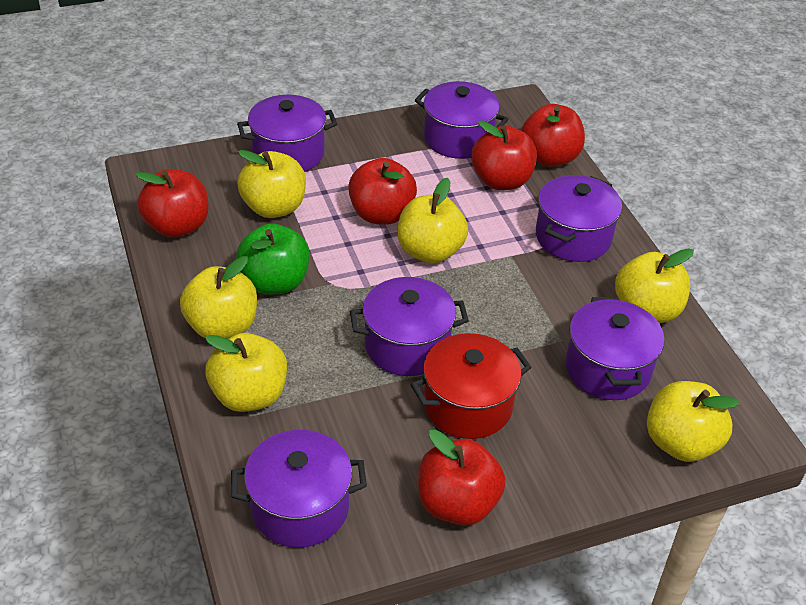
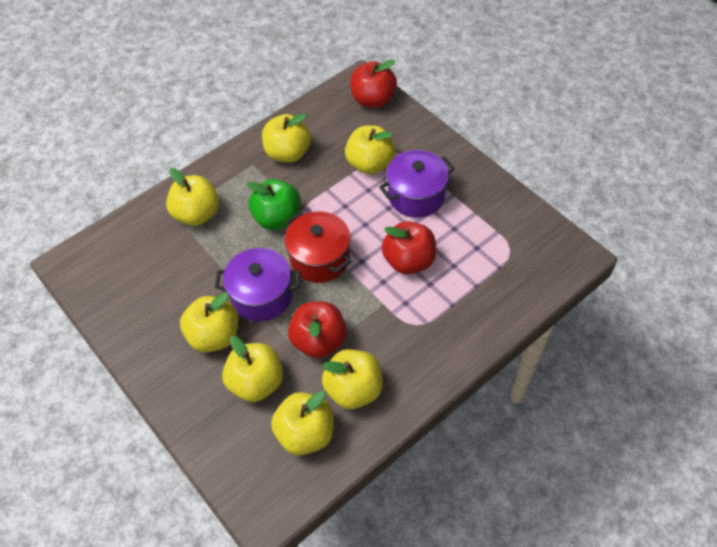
purple pot: [231,430,367,548] [237,95,337,172] [350,277,469,376] [415,81,509,159] [536,175,622,262] [565,297,664,400] = 6 -> [215,248,301,322] [379,150,455,218] = 2
red apple: [135,169,209,238] [348,158,417,225] [418,429,506,525] [471,120,537,190] [521,104,585,167] = 5 -> [288,302,347,358] [350,60,397,108] [381,221,436,275] = 3
yellow apple: [180,256,257,339] [205,333,287,412] [237,150,306,218] [398,178,468,263] [615,248,694,323] [647,381,740,462] = 6 -> [166,168,219,226] [180,293,238,352] [222,336,283,402] [262,114,311,163] [271,391,334,455] [322,349,383,409] [345,125,395,174] = 7

